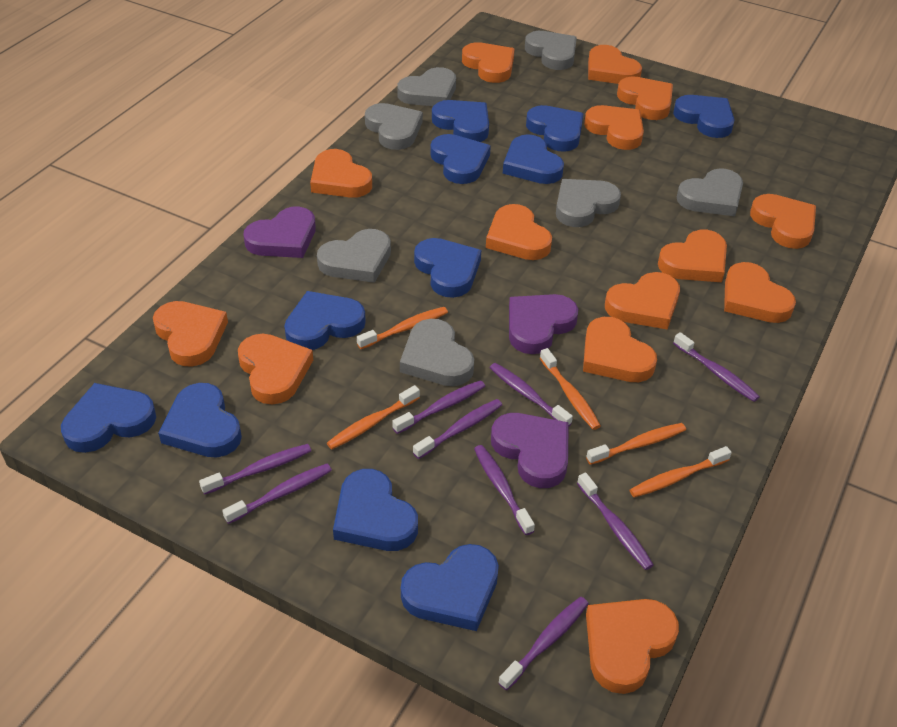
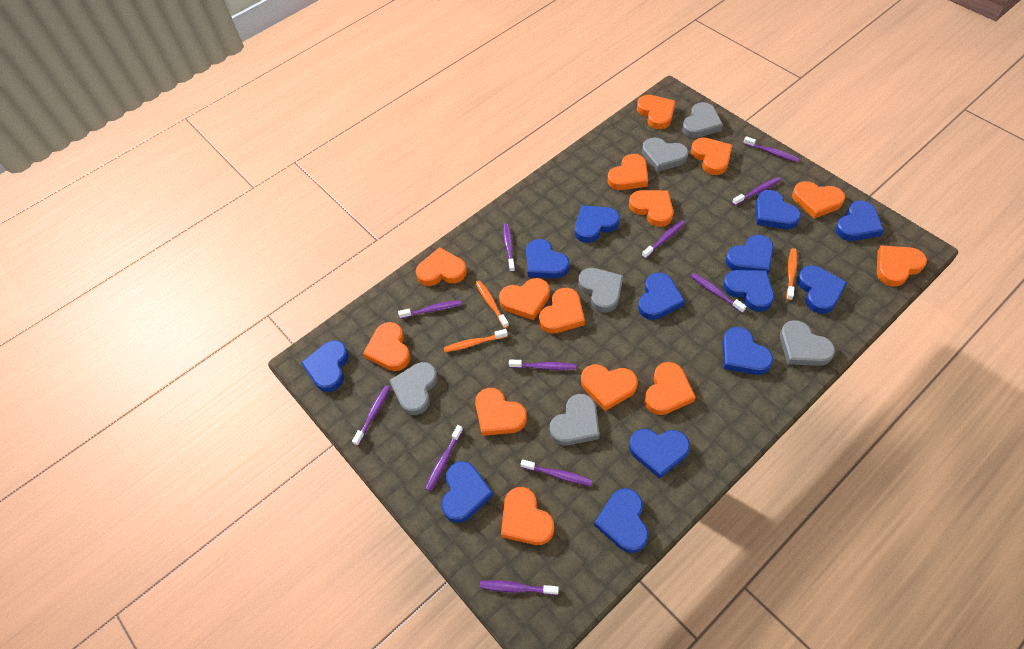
blue heart: [61,383,156,453] [158,383,242,457] [284,291,366,350] [333,469,418,551] [401,544,499,631] [414,238,481,298] [430,134,491,184] [432,100,489,142] [503,134,564,184] [526,105,584,152] [673,95,735,138] = 11 -> [301,340,349,392] [441,461,493,523] [526,239,570,278] [575,205,620,243] [594,488,648,553] [629,429,690,479] [638,273,685,320] [722,327,773,375] [723,270,774,312] [725,235,774,273] [755,190,801,229] [797,265,847,314] [835,200,884,241] = 13
grey heart: [317,229,391,283] [365,103,423,150] [397,67,456,106] [400,319,474,386] [525,31,577,70] [556,179,621,227] [677,168,743,216] = 7 -> [389,362,438,415] [550,394,599,446] [578,268,623,313] [642,138,688,172] [682,102,723,138] [780,320,835,366] = 6
orange toothbrush: [327,385,420,449] [357,307,448,349] [540,348,601,430] [586,423,686,465] [630,446,732,498] = 5 -> [444,329,508,352] [476,280,509,328] [786,248,797,301] = 3
purple heart: [243,207,316,258] [491,413,569,488] [509,294,578,354] = 3 -> none = 0
purple toothbrush: [199,444,311,495] [222,464,332,524] [392,380,485,434] [413,399,502,459] [474,445,535,535] [490,363,573,426] [498,597,589,690] [577,473,654,570] [673,332,760,402] = 9 -> [352,385,391,446] [398,300,462,319] [425,425,463,491] [480,580,559,595] [503,223,515,272] [509,360,576,370] [520,459,593,486] [642,220,685,259] [690,273,746,313] [732,177,781,205] [743,136,799,163] = 11

